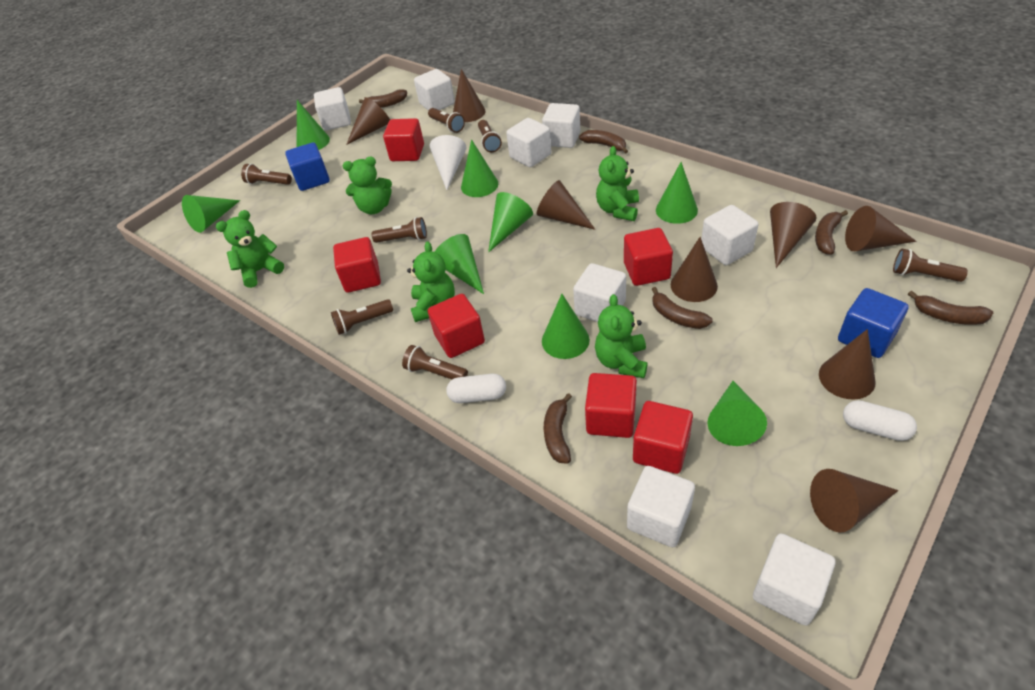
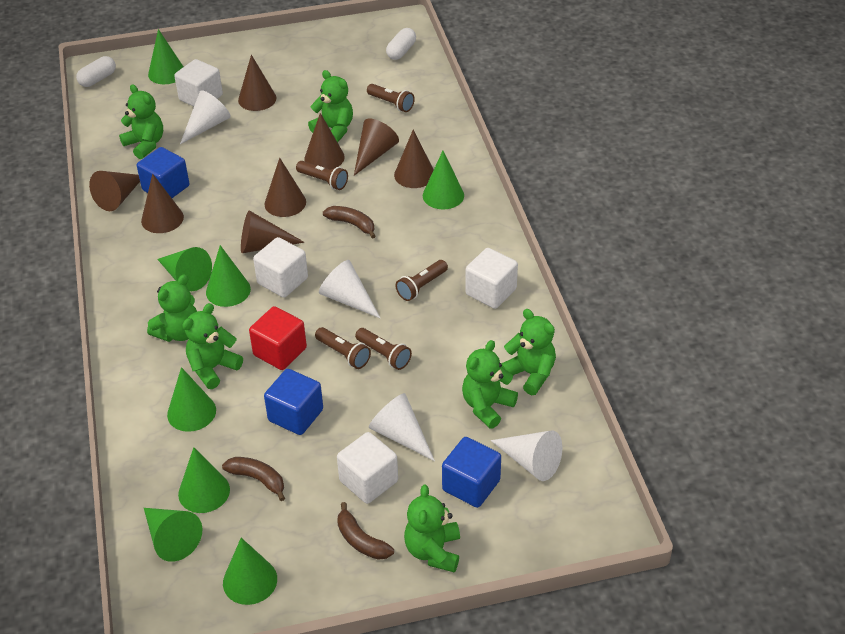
blue cube: [285,142,330,191] [838,288,909,358] = 2 -> [137,147,189,198] [264,369,323,435] [442,437,501,508] = 3
brown banana: [359,89,407,108] [544,393,572,464] [579,130,628,154] [652,287,713,329] [815,210,848,255] [908,291,993,325] = 6 -> [222,457,285,501] [323,206,375,239] [337,502,394,560] = 3
brown flashlight: [241,164,292,185] [331,299,393,335] [372,217,427,243] [402,345,468,380] [428,108,465,133] [478,120,502,152] [893,249,968,282] = 7 -> [296,161,348,190] [315,327,371,369] [355,328,412,370] [367,84,415,112] [395,260,448,301] = 5
green teddy bear: [216,210,284,288] [343,157,392,214] [407,242,455,322] [595,294,647,378] [596,146,639,221] = 5 -> [119,84,163,159] [147,274,197,342] [182,303,243,389] [308,70,353,142] [404,485,460,572] [462,340,518,429] [501,309,556,395] = 7
red cube: [333,237,381,293] [383,118,424,161] [428,294,485,358] [585,373,637,438] [624,228,673,286] [633,401,693,474] = 6 -> [249,306,307,370] = 1
white cone: [430,135,466,190] = 1 -> [180,90,231,144] [319,260,380,318] [369,393,435,461] [490,431,562,481] = 4
white cube: [314,87,351,130] [414,69,455,111] [506,118,551,167] [542,103,580,148] [573,263,626,322] [627,466,695,547] [701,205,758,265] [753,533,835,626] = 8 -> [174,59,223,106] [253,237,308,298] [337,432,398,504] [465,248,518,309] = 4

